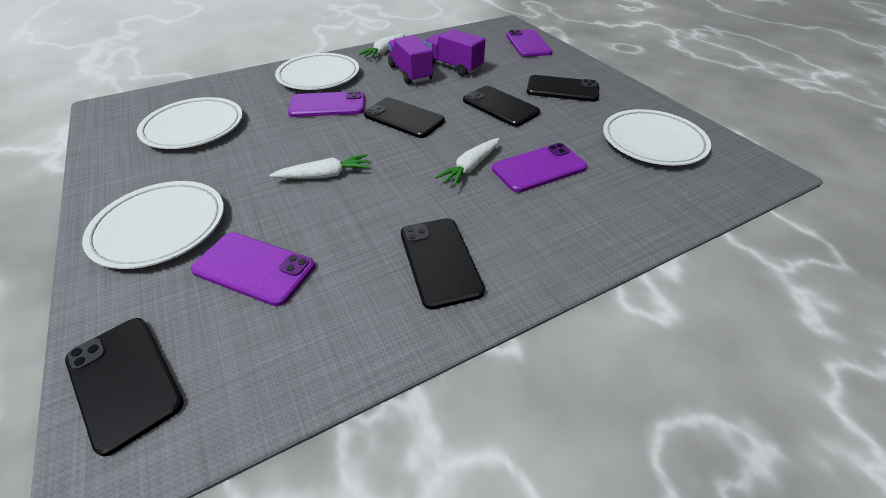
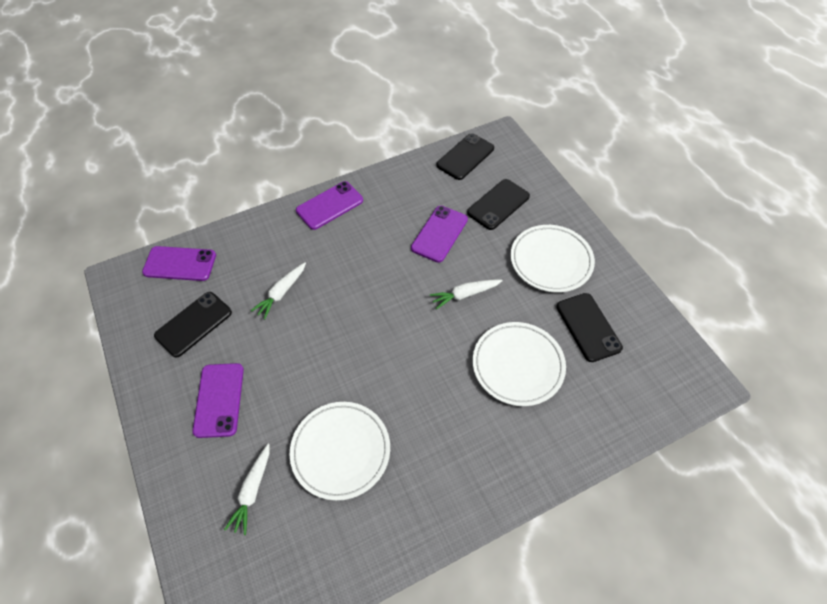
black phone: [65,318,184,456] [364,98,445,138] [401,218,485,310] [463,86,540,127] [527,75,599,102] = 5 -> [154,292,232,358] [436,133,494,180] [467,179,530,230] [556,293,623,362] = 4
purple truck: [388,35,433,84] [424,29,485,76] = 2 -> none = 0
white plate: [82,181,224,269] [137,97,243,149] [275,53,359,90] [603,109,711,166] = 4 -> [290,402,390,501] [473,322,566,406] [510,225,595,293] = 3

